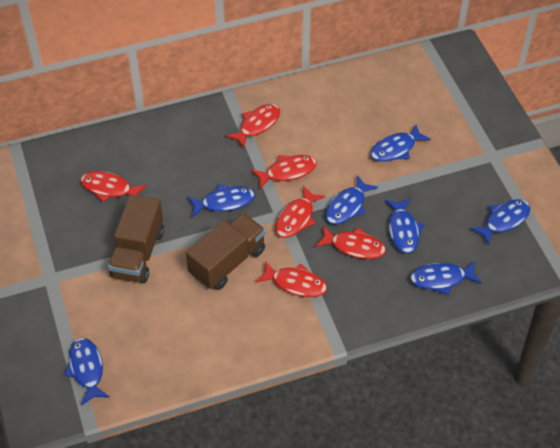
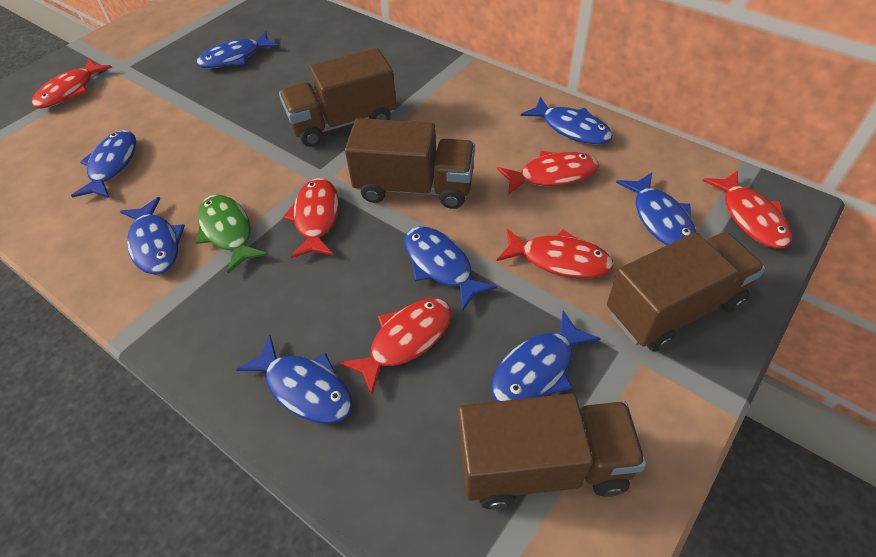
blue fish: [64,338,110,405] [187,184,255,218] [325,175,378,225] [370,124,431,162] [385,198,424,253] [410,261,482,295] [470,199,530,246] = 7 -> [71,130,136,198] [120,197,185,275] [197,31,279,68] [236,335,352,424] [404,227,498,312] [491,310,601,402] [521,96,613,145] [616,172,696,246] = 8
brown truck: [108,195,164,283] [186,213,266,290] = 2 -> [279,48,397,147] [345,118,475,209] [458,393,646,510] [607,232,766,352] = 4
green fish: none = 0 -> [195,195,268,273] = 1

